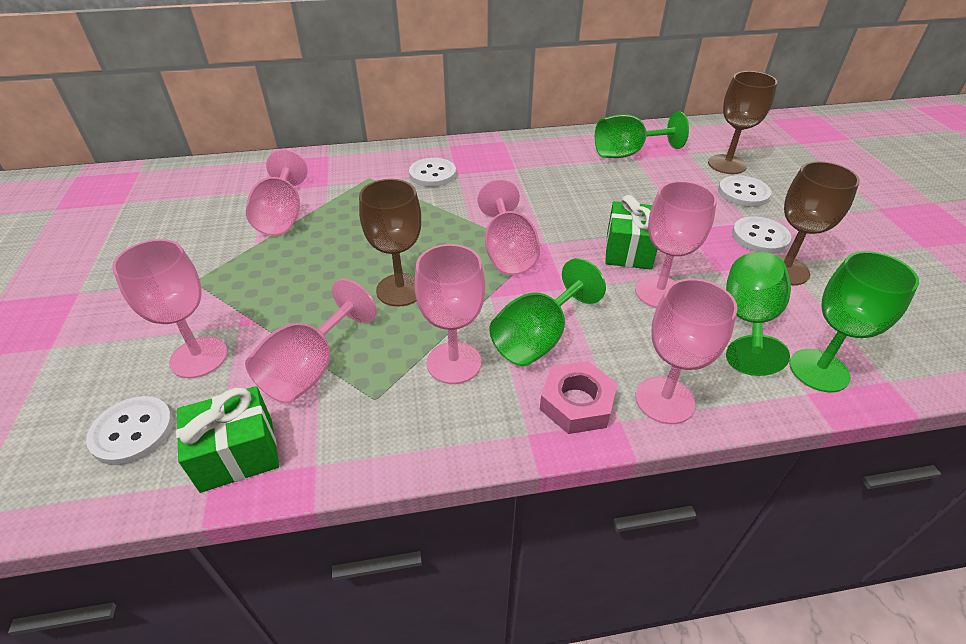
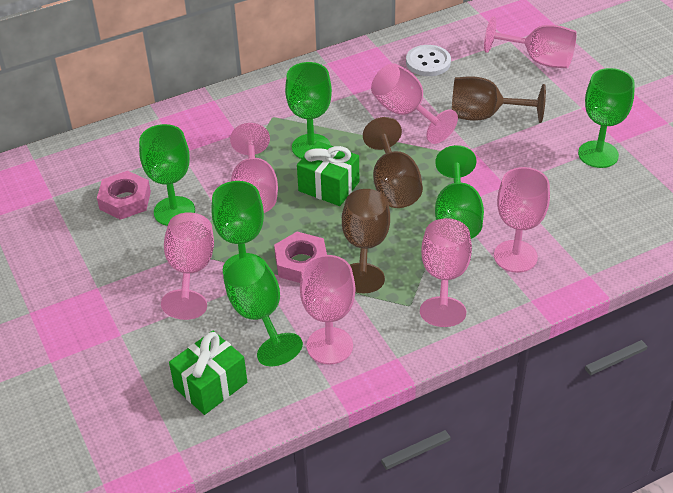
green goblet: [489,258,606,366] [595,111,689,158] [726,252,791,376] [789,251,919,393] = 4 -> [139,124,195,226] [211,181,264,275] [223,256,303,366] [285,62,332,159] [435,145,484,239] [578,68,635,168] = 6
pink nut: [540,361,618,434] = 1 -> [97,171,151,220] [274,232,327,283] = 2
white button: [86,396,173,465] [409,158,456,187] [718,175,771,207] [732,216,791,254] = 4 -> [406,45,451,76] = 1

